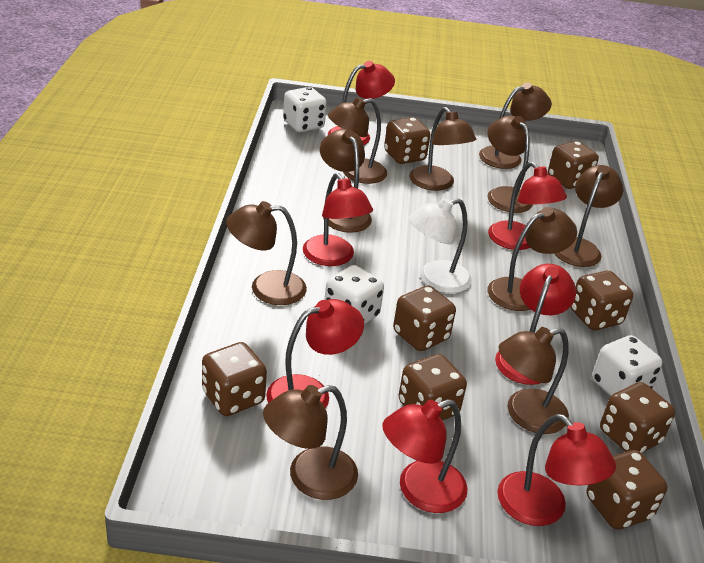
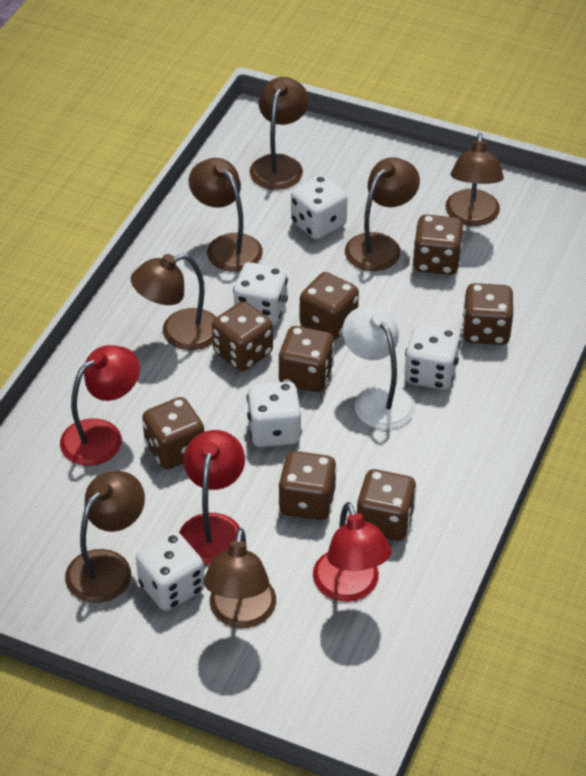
brown lamp: [226,201,307,305] [263,385,358,500] [320,129,372,233] [328,97,387,184] [409,107,476,191] [479,83,552,169] [487,116,533,213] [488,207,577,311] [499,327,569,434] [554,165,623,267] = 10 -> [65,471,145,603] [131,254,216,350] [189,158,263,272] [204,528,276,628] [249,77,309,190] [345,157,420,271] [445,133,504,226] = 7
red lamp: [266,299,364,408] [303,173,373,266] [328,61,395,145] [382,399,467,513] [488,162,567,250] [495,264,576,385] [497,414,616,526] = 7 -> [60,345,140,466] [179,430,245,565] [313,502,392,602] = 3
white dice: [283,87,327,132] [324,265,384,324] [592,335,662,396] = 3 -> [136,532,205,611] [233,262,288,326] [247,382,302,447] [291,175,347,239] [405,324,461,390] = 5

